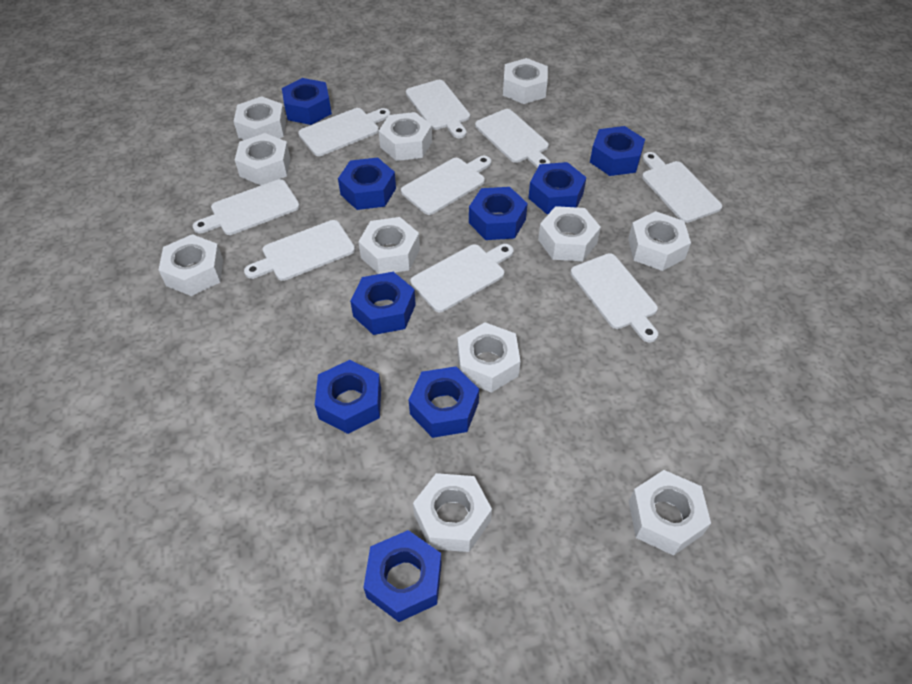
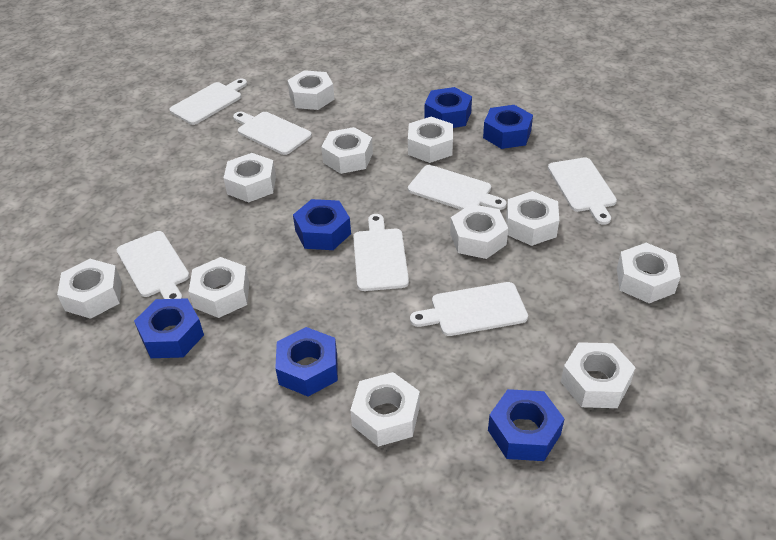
blue nut: [282,78,332,125] [315,360,381,434] [338,157,396,210] [350,272,416,335] [363,530,442,622] [409,366,479,438] [469,187,528,240] [528,162,586,214] [590,126,645,176] = 9 -> [134,298,204,358] [275,327,338,397] [293,199,351,250] [425,87,472,128] [483,105,533,149] [488,389,564,461] = 6
white cutting board: [193,179,300,235] [244,220,355,281] [298,108,390,156] [401,156,491,215] [406,80,470,138] [411,244,514,312] [475,109,550,168] [570,253,658,342] [642,152,722,223] = 9 -> [117,231,189,299] [169,78,247,125] [233,112,312,155] [353,214,409,291] [408,165,507,210] [410,282,528,336] [548,157,617,225] = 7

